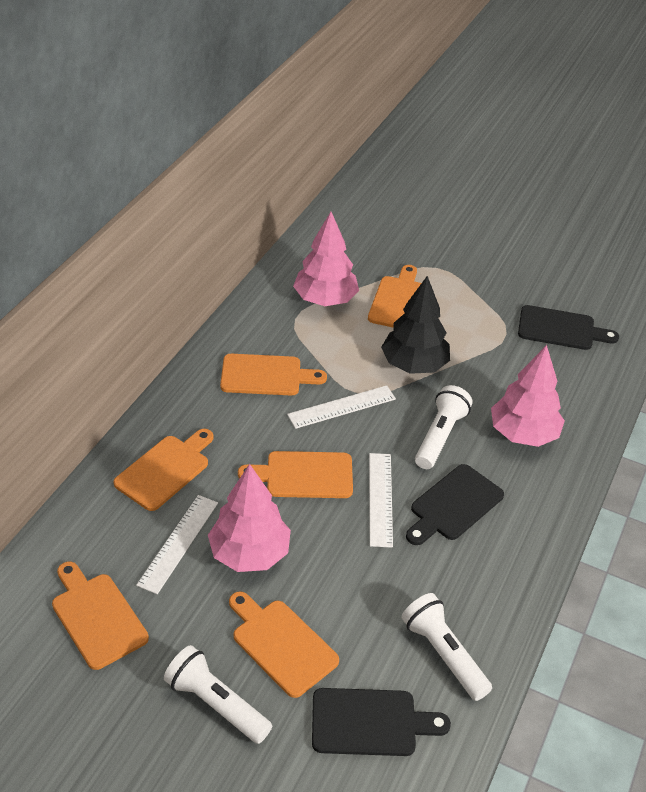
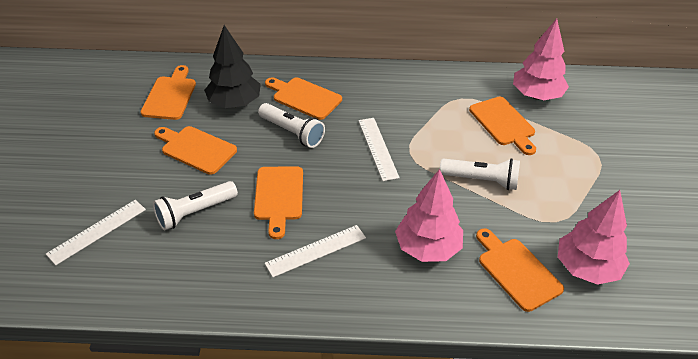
black cutting board: [312,688,451,756] [406,464,504,545] [518,305,619,350] = 3 -> none = 0

